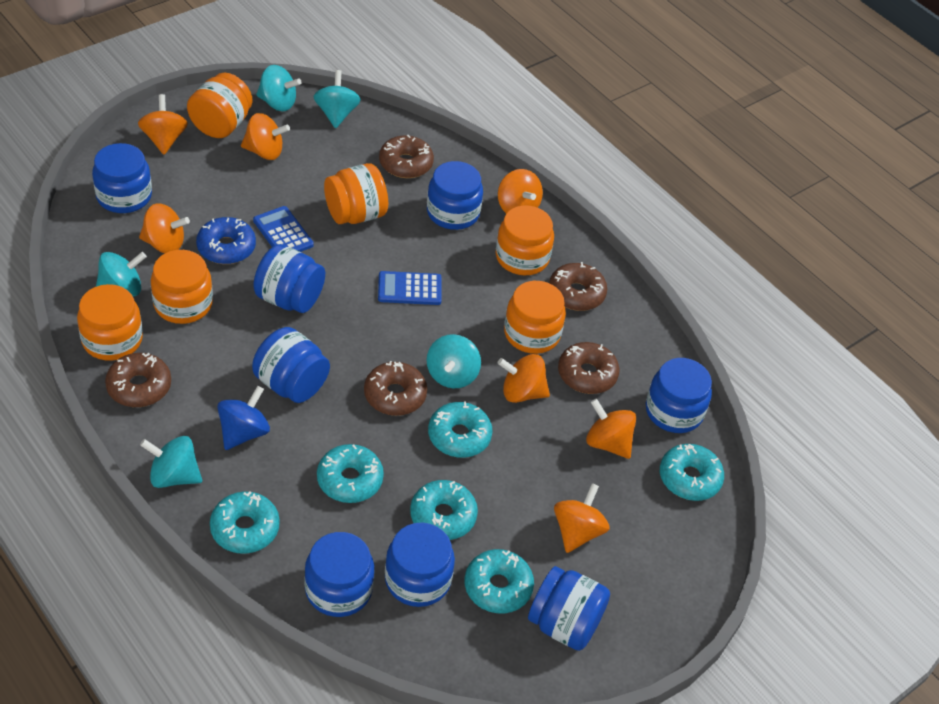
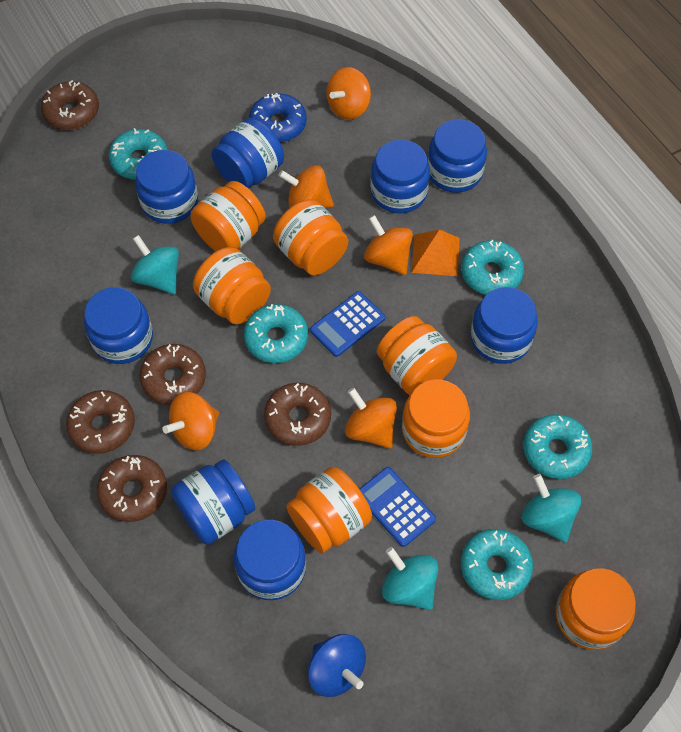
orange jar: [77,284,143,361] [151,250,213,324] [187,72,253,138] [324,163,388,224] [496,205,554,275] [504,281,566,354] = 6 -> [191,181,266,251] [193,247,271,324] [273,199,348,275] [286,467,372,553] [377,316,457,395] [402,380,470,458] [556,568,636,650] = 7
orange pyramid: none = 0 -> [411,229,460,276] = 1
orange spinning top: [138,94,188,155] [139,204,190,253] [241,113,290,160] [497,354,550,403] [498,169,543,214] [554,483,609,553] [586,398,636,459] = 7 -> [163,392,219,450] [279,165,334,208] [326,67,371,119] [345,388,397,449] [364,215,413,275] = 5
turquoise donut: [210,491,280,554] [317,444,384,503] [410,480,478,540] [428,401,493,458] [464,549,534,613] [660,444,724,501] = 6 -> [109,128,168,179] [244,304,308,363] [461,240,524,295] [461,529,533,600] [523,414,592,479] = 5
turquoise spinning top: [96,252,147,297] [140,436,202,488] [256,65,302,111] [313,70,361,128] [427,334,481,388] = 5 -> [131,235,179,294] [382,547,438,610] [522,474,581,543] = 3

